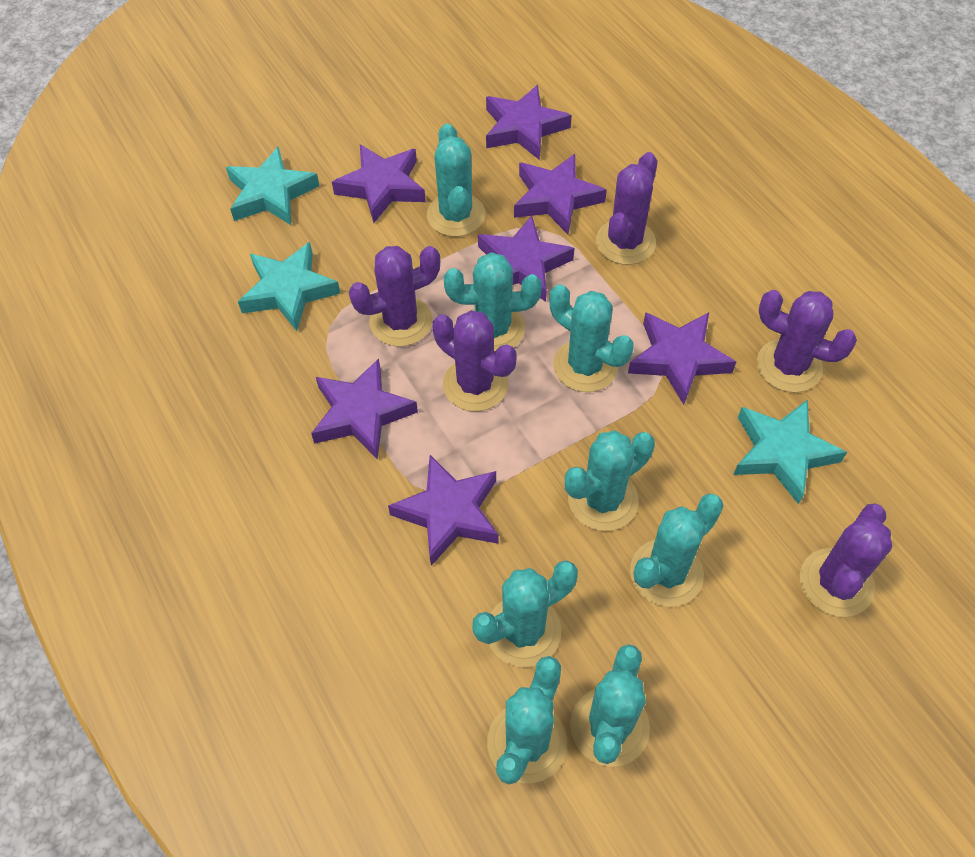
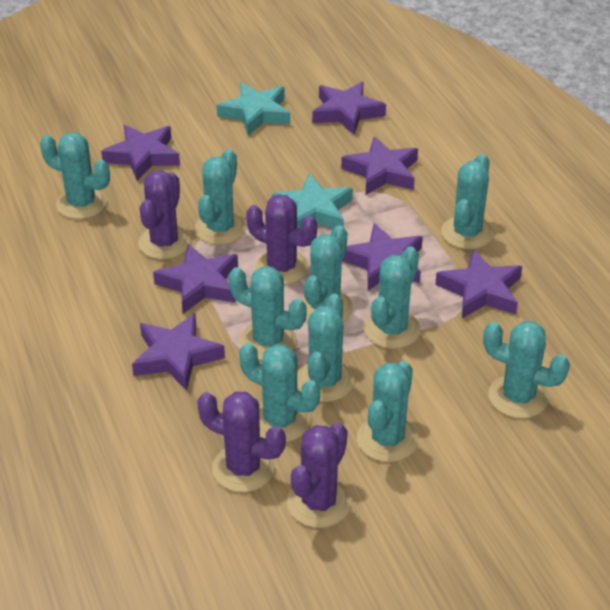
purple cactus: [349,246,440,347] [432,310,517,411] [596,152,658,265] [757,290,857,393] [800,503,892,617] = 5 -> [138,170,191,259] [197,391,286,492] [246,194,317,285] [287,423,352,528] = 4
turquoise cactus: [427,123,485,237] [444,252,542,352] [472,560,578,667] [487,656,567,785] [549,284,634,392] [565,430,655,531] [570,644,650,767] [630,494,723,607] = 8 -> [40,133,110,219] [195,149,246,245] [228,266,307,360] [239,343,320,442] [297,294,354,402] [301,225,353,322] [357,361,418,462] [364,246,421,349] [441,154,493,249] [483,321,570,418] = 10
turquoise star: [226,147,320,225] [238,242,341,331] [733,399,847,504] = 3 -> [217,82,290,136] [272,174,353,229] = 2

